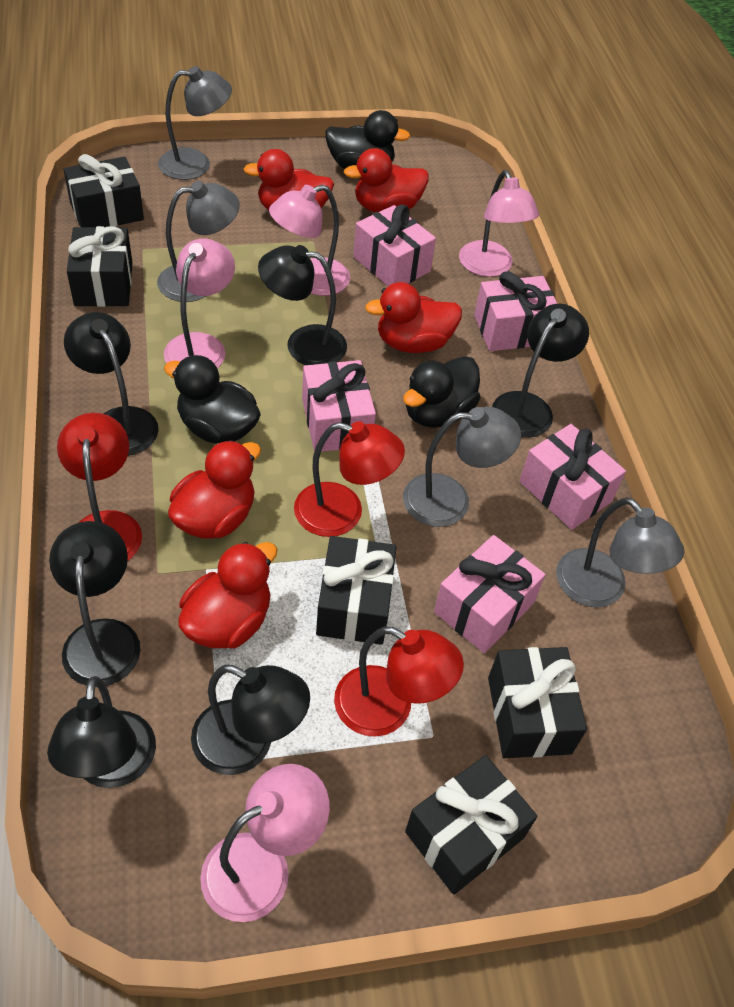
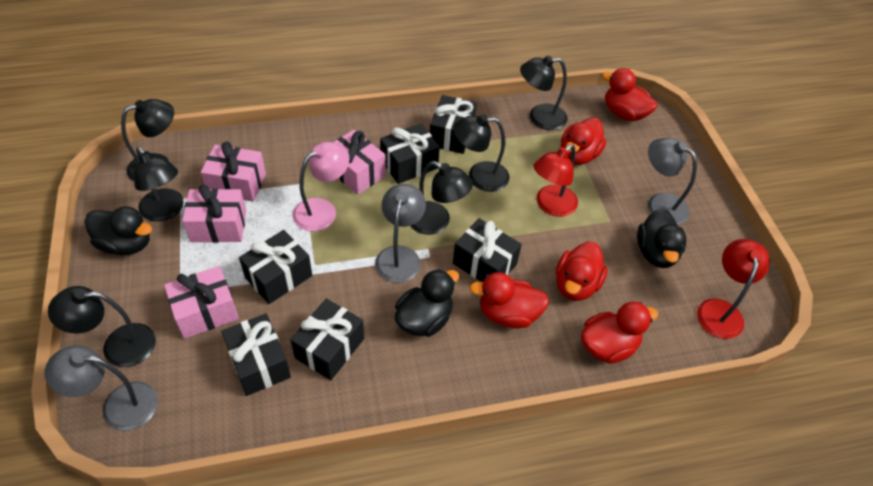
black gift: [64,154,144,227] [67,226,133,307] [316,536,397,645] [405,755,538,895] [488,647,587,758] = 5 -> [221,314,291,396] [239,230,312,304] [290,299,364,380] [380,123,440,184] [430,95,477,154] [453,218,522,282] = 6
grey lamp: [157,181,240,302] [158,66,232,180] [403,406,521,527] [556,497,684,607] = 4 -> [45,345,158,431] [375,184,426,283] [648,138,697,225] = 3
pink gift: [302,360,376,452] [353,205,436,286] [434,535,546,653] [474,271,557,351] [519,424,626,530] = 5 -> [164,266,239,339] [182,184,246,243] [201,141,266,202] [334,130,386,195] = 4
pink lamp: [164,238,235,368] [200,764,330,922] [269,185,350,296] [459,170,539,277] = 4 -> [293,142,350,231] = 1
red lamp: [57,413,142,561] [294,421,405,537] [334,626,464,737] = 3 -> [533,144,578,217] [697,239,770,339] = 2

